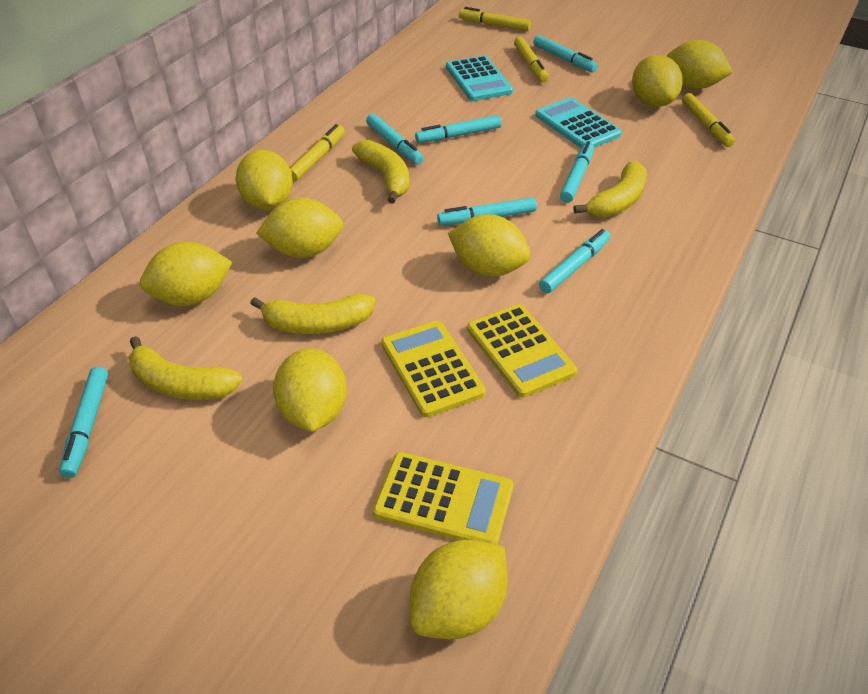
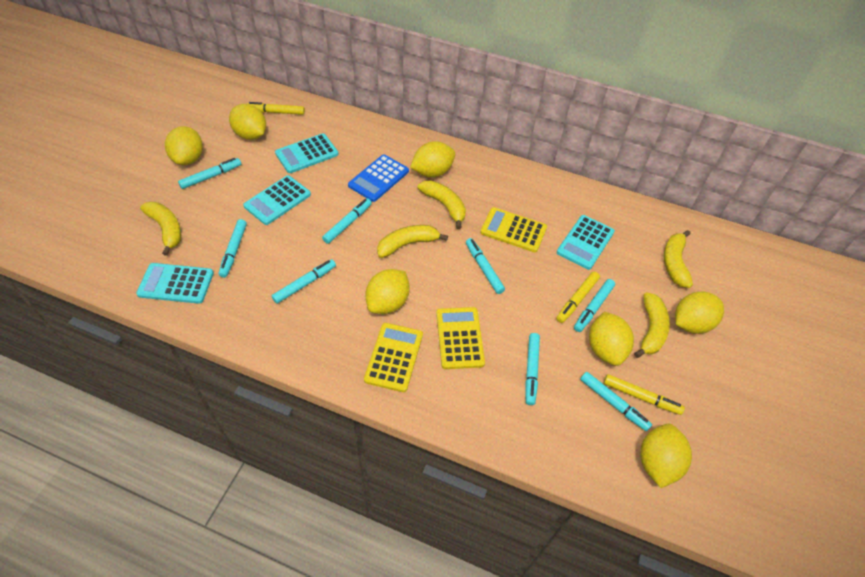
blue calculator: none = 0 -> [348,154,409,202] = 1
turquoise calculator: [446,55,513,101] [535,97,622,148] = 2 -> [136,263,214,304] [243,175,311,225] [275,133,338,173] [557,215,615,270] = 4
turquoise marker: [59,367,108,478] [366,114,423,165] [415,115,502,143] [437,197,537,225] [533,35,598,73] [539,229,610,293] [560,141,594,203] = 7 -> [178,158,241,189] [218,219,247,278] [272,259,336,304] [322,198,372,244] [466,238,505,294] [525,333,540,405] [574,279,615,332] [580,372,652,431] = 8
yellow banana: [128,336,243,400] [250,294,375,334] [352,140,409,204] [573,161,647,217] = 4 -> [140,202,181,256] [377,225,448,258] [418,180,466,229] [634,292,670,358] [664,230,693,288] = 5
yellow lemon: [140,242,232,306] [236,150,293,210] [256,198,343,258] [273,348,347,432] [410,540,508,639] [448,214,531,276] [632,55,683,107] [666,40,733,89] = 8 -> [165,126,203,165] [229,104,266,140] [365,269,410,314] [410,141,455,177] [589,312,634,366] [640,424,692,488] [675,291,724,334] = 7
yellow marker: [290,124,345,181] [459,7,531,31] [514,37,549,82] [682,93,735,147] = 4 -> [247,102,305,115] [556,272,600,323] [604,374,685,415] = 3

